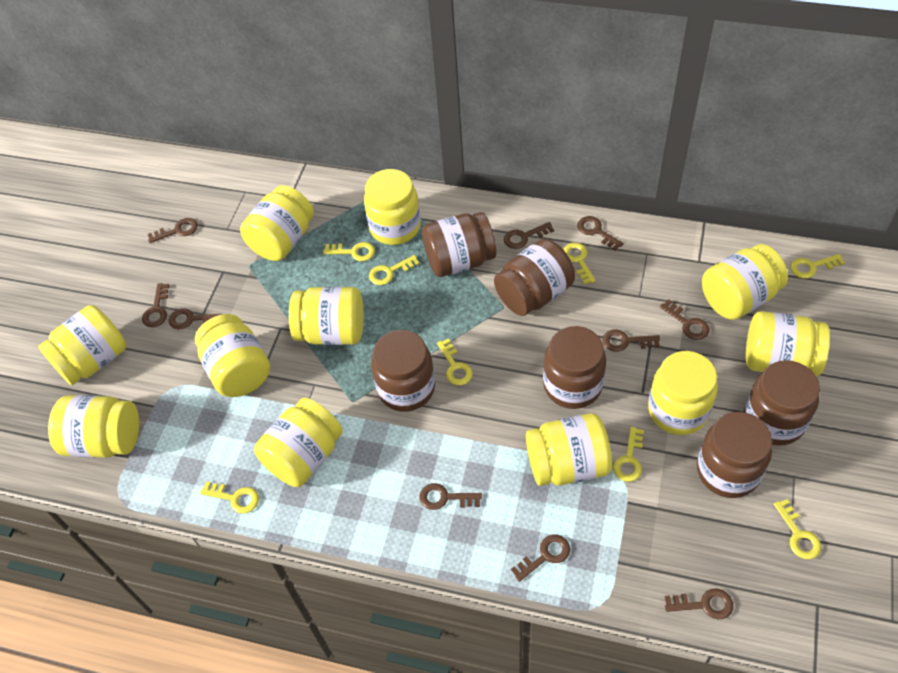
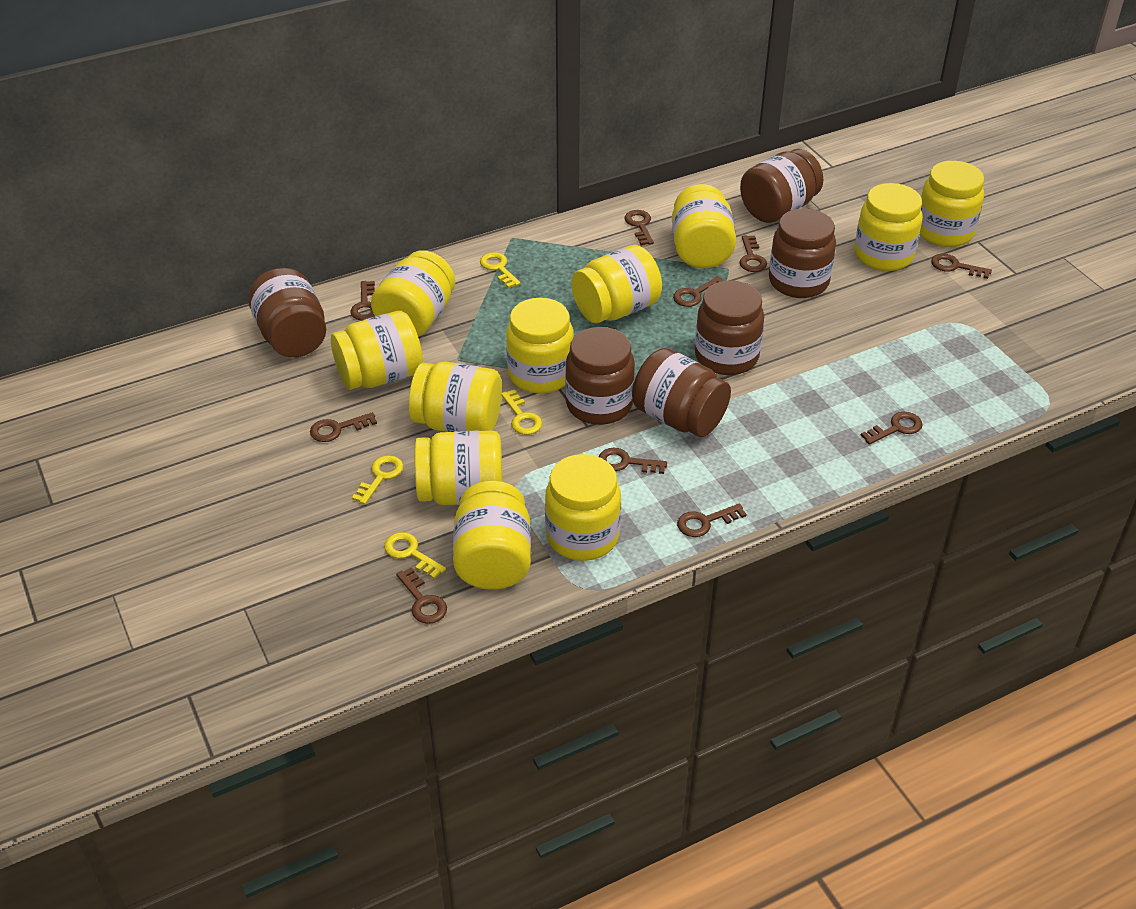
yellow key: [200,481,259,514] [323,242,375,261] [369,255,420,285] [437,338,473,385] [563,242,596,285] [613,427,644,482] [774,499,821,559] [790,254,845,279] = 8 -> [352,455,404,505] [384,532,446,579] [480,252,521,288] [502,389,543,435] = 4

